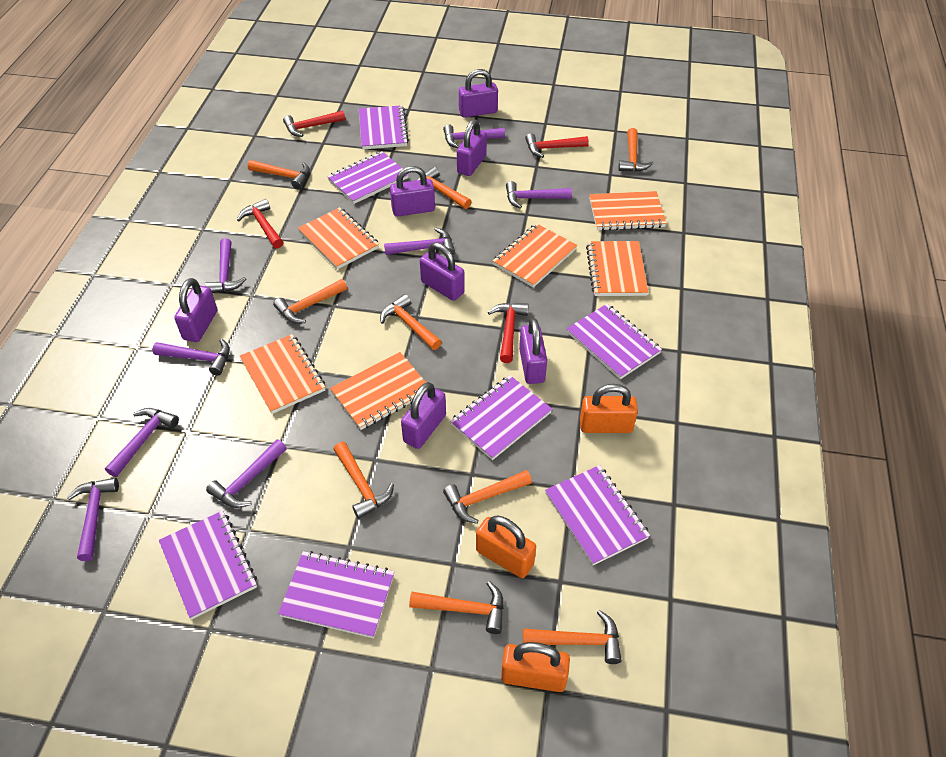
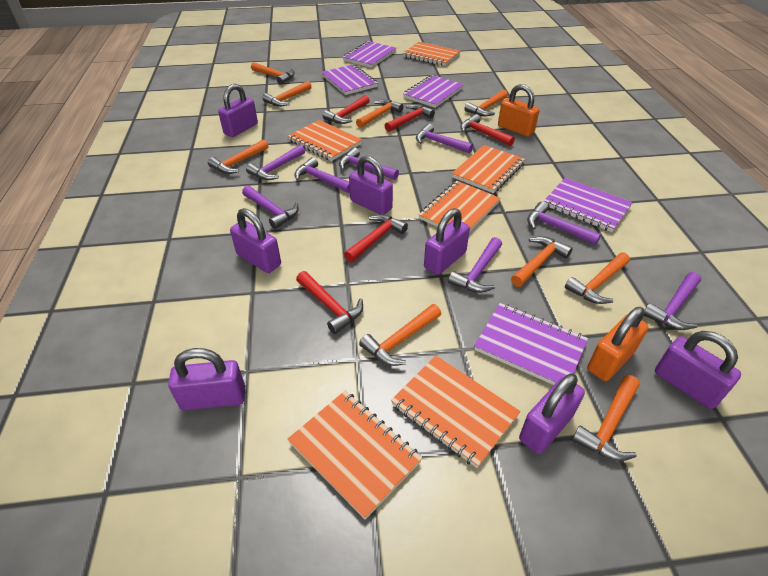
orange padlock: [476,515,536,578] [501,642,570,692] [580,384,638,433] = 3 -> [498,84,540,136] [587,307,649,381] = 2
purple notebook: [159,511,257,620] [278,551,394,638] [327,151,409,204] [359,105,409,149] [450,375,552,460] [545,465,650,565] [566,304,662,379] = 7 -> [321,64,378,95] [343,41,396,68] [403,75,464,108] [474,303,588,385] [544,178,633,232] = 5
red hammer: [237,199,283,249] [283,110,345,137] [488,303,529,363] [525,133,589,158] = 4 -> [296,271,363,334] [323,95,370,124] [344,214,408,262] [385,104,435,132] [460,114,515,146] = 5

